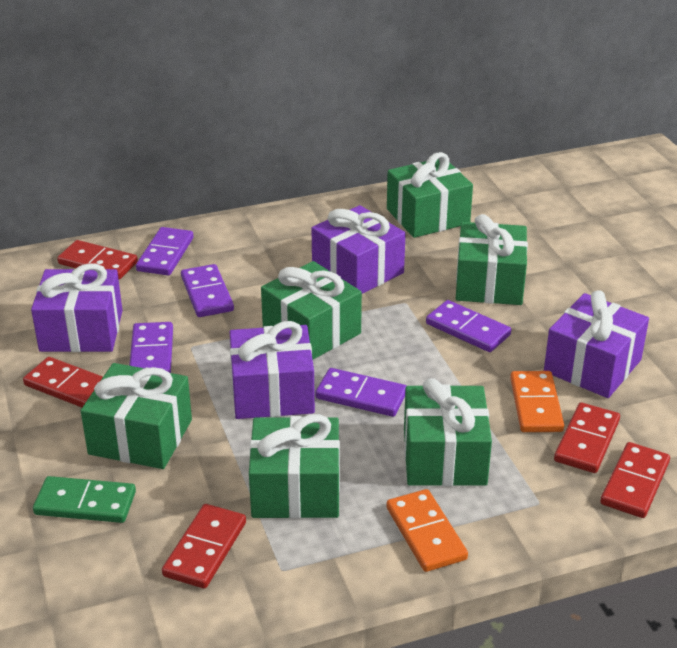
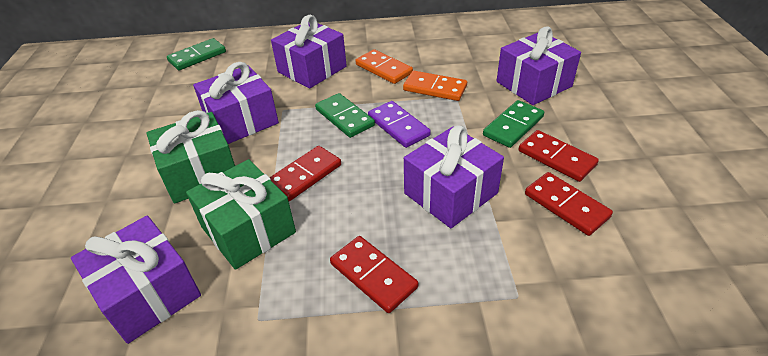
green domino: [33,476,136,523] = 1 -> [167,38,226,70] [315,93,375,138] [483,100,544,148] = 3
green gift: [81,363,192,469] [249,414,340,519] [261,261,362,360] [387,152,473,238] [404,378,492,486] [456,214,528,305] = 6 -> [146,110,235,204] [186,159,296,270] = 2
purple domino: [129,322,173,373] [136,227,194,275] [181,264,234,317] [315,368,406,417] [426,300,511,352] = 5 -> [368,101,431,148] = 1
purple gift: [31,263,123,352] [230,321,315,419] [312,205,406,294] [544,290,649,398] = 4 -> [71,216,201,344] [193,62,279,144] [271,15,347,89] [404,126,504,228] [497,26,581,105] = 5
red domino: [23,357,103,408] [57,240,138,280] [162,504,246,589] [554,402,620,473] [600,442,670,518] = 5 -> [269,146,341,201] [330,236,418,313] [518,130,599,182] [525,172,613,236] = 4

